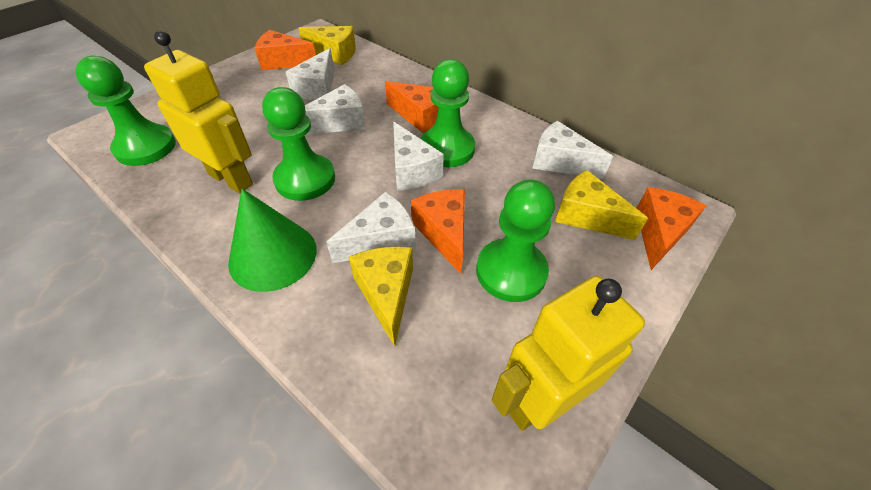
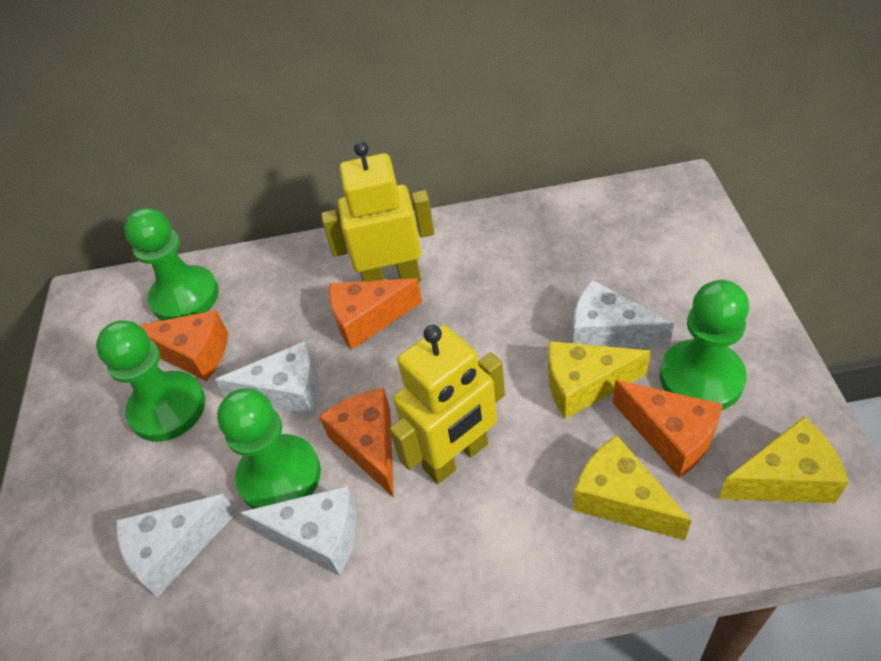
green cone: [228,189,317,292] = 1 -> none = 0
white cheese: [286,48,334,101] [305,84,365,134] [326,192,416,263] [393,122,444,191] [532,121,613,179] = 5 -> [116,494,237,597] [215,341,319,416] [240,486,357,576] [573,280,674,349] = 4

